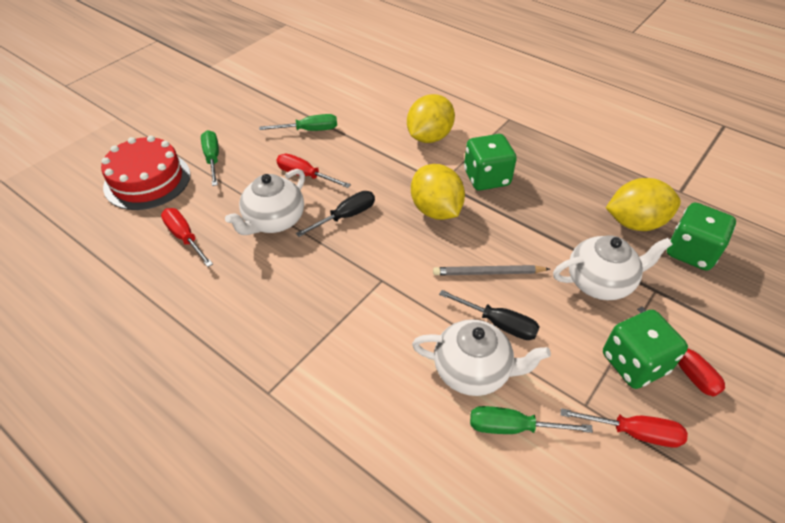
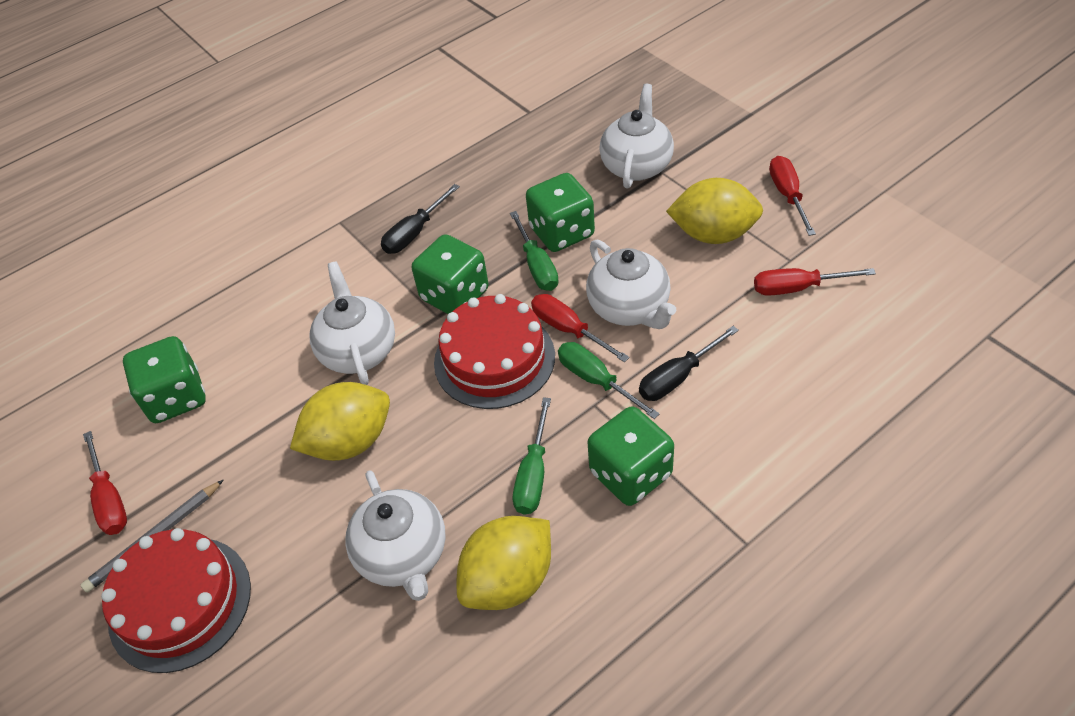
green dice: [464,134,517,191] [603,310,688,389] [667,203,736,271] = 3 -> [123,336,206,423] [412,234,489,314] [526,173,595,252] [588,406,674,506] = 4
red cake: [101,135,191,210] = 1 -> [101,528,251,673] [434,294,555,409] = 2
white teapot: [225,169,305,235] [412,319,551,396] [553,235,673,300] = 3 -> [309,261,395,385] [345,470,446,601] [586,240,676,329] [599,84,674,189] = 4

